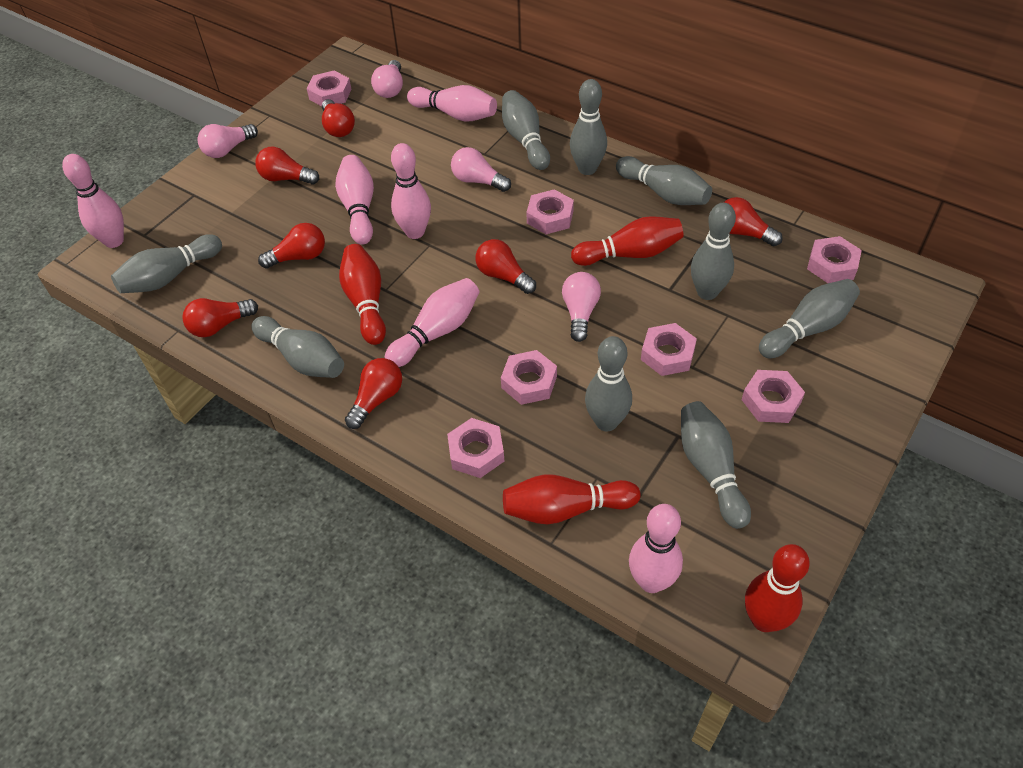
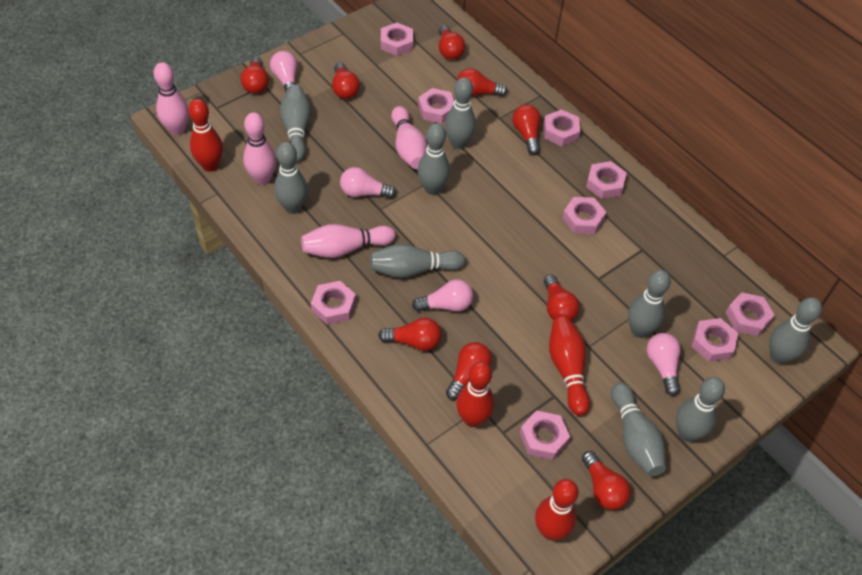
pink bowling pin: [62,154,124,248] [335,155,374,245] [385,278,480,367] [391,143,431,239] [407,85,497,122] [629,504,683,593] = 6 -> [154,62,189,136] [243,112,276,185] [301,224,395,258] [391,106,427,169] = 4
pink nut: [307,71,351,106] [447,418,504,478] [501,350,557,405] [526,189,574,234] [641,323,697,376] [742,370,805,423] [807,236,862,283] = 7 -> [311,281,356,325] [381,23,413,56] [418,88,454,124] [520,410,570,460] [543,109,580,146] [562,197,606,234] [586,161,627,199] [691,318,738,362] [726,292,775,336] = 9
red light bulb: [182,298,258,337] [255,147,319,185] [258,223,325,268] [322,99,355,137] [345,358,402,429] [475,239,536,294] [723,197,783,246] = 7 -> [241,56,269,94] [332,62,360,99] [378,318,441,351] [439,25,465,60] [446,342,492,400] [456,68,508,97] [512,104,541,155] [544,274,579,321] [582,451,631,510] = 9

